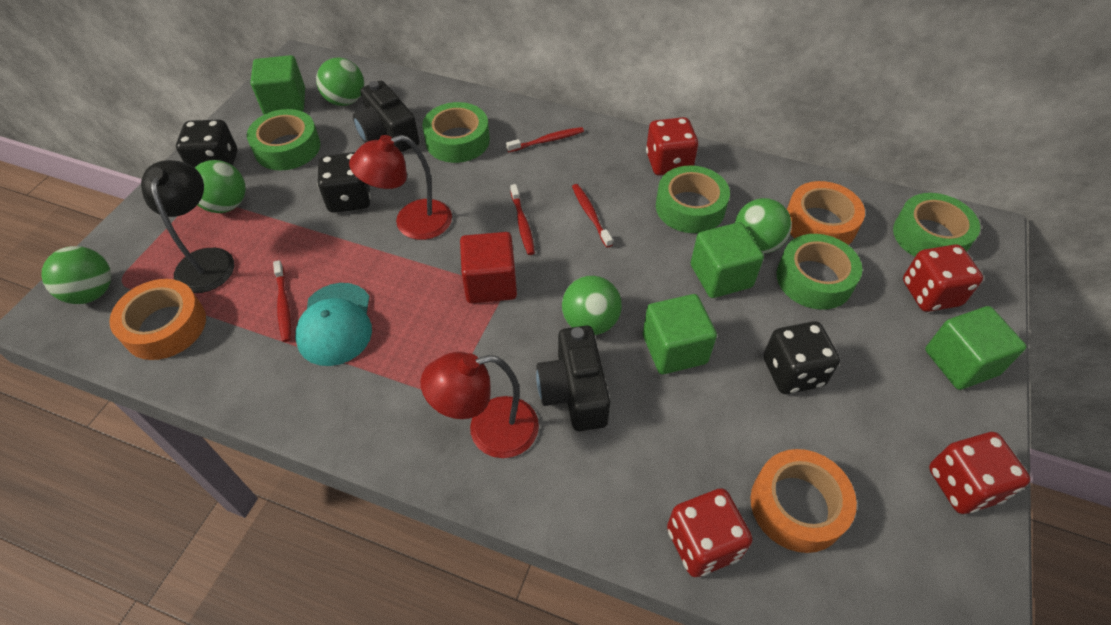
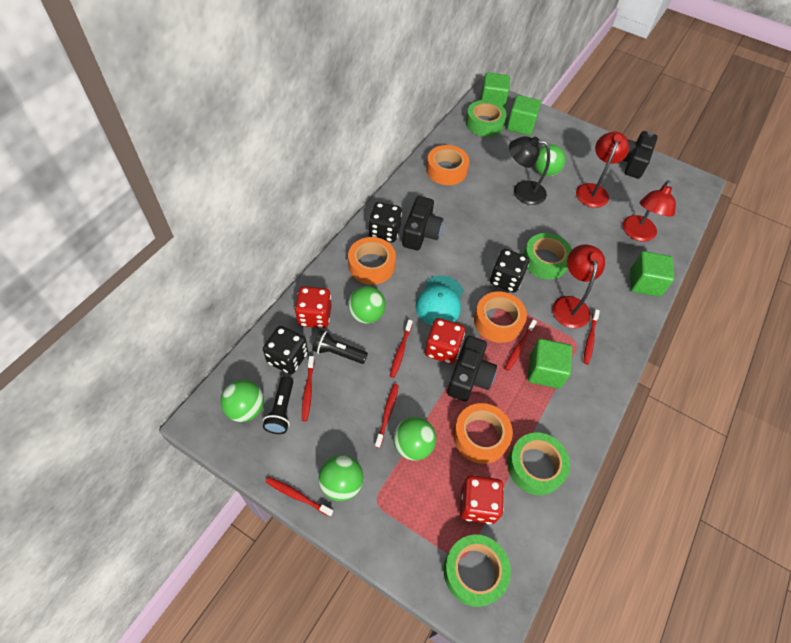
black camera: [353,81,419,152] [536,326,610,431] = 2 -> [402,196,443,251] [447,336,497,401] [623,131,658,179] = 3
black flashlight: none = 0 -> [263,376,293,434] [312,330,368,364] = 2
green tape: [247,109,321,170] [422,102,490,163] [656,165,730,233] [777,234,862,310] [893,193,980,257] = 5 -> [444,535,511,607] [466,100,507,137] [507,432,570,495] [523,233,572,279] = 4
orange tape: [109,279,206,360] [750,449,857,553] [787,181,865,245] = 3 -> [348,237,396,285] [426,145,469,185] [453,403,513,464] [474,292,527,343] = 4
red cube: [460,232,517,303] = 1 -> none = 0
red dice: [646,117,698,175] [667,488,752,577] [903,244,983,312] [929,432,1030,514] = 4 -> [295,286,332,328] [425,318,465,364] [460,475,504,524] = 3
red lamp: [349,135,452,240] [421,352,539,458] = 2 -> [552,244,605,328] [576,132,629,208] [622,180,676,242] = 3
red toothbrush: [273,260,291,342] [506,127,584,153] [510,184,535,255] [572,184,613,248] = 4 -> [265,477,333,517] [302,356,314,421] [375,384,399,448] [390,320,413,378] [504,319,537,371] [584,309,600,364] = 6

